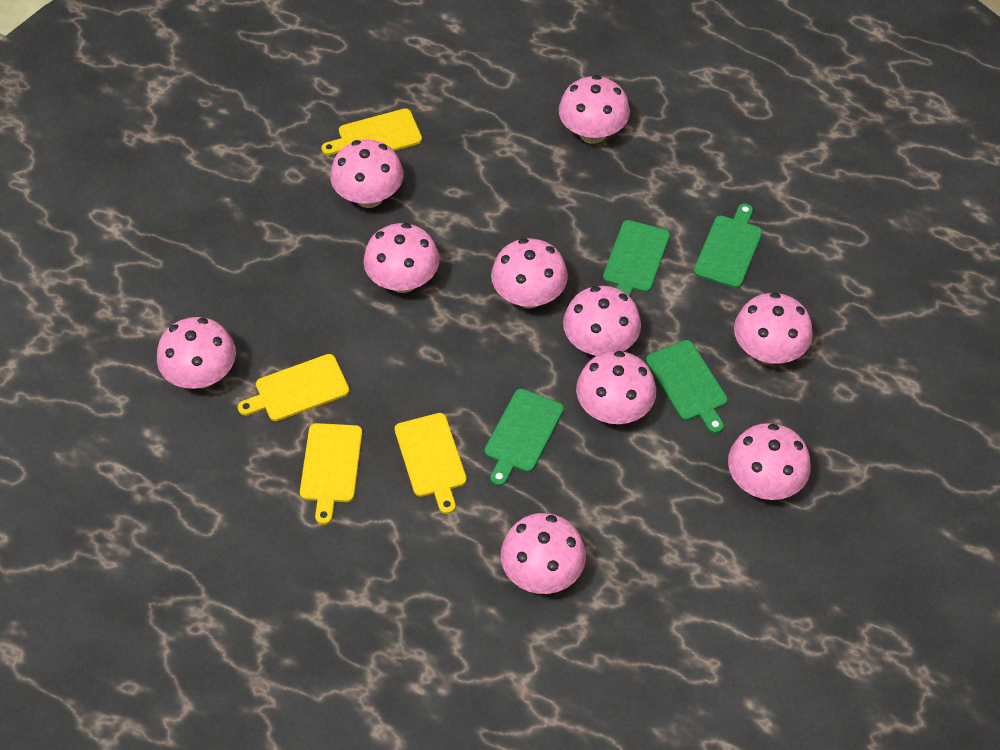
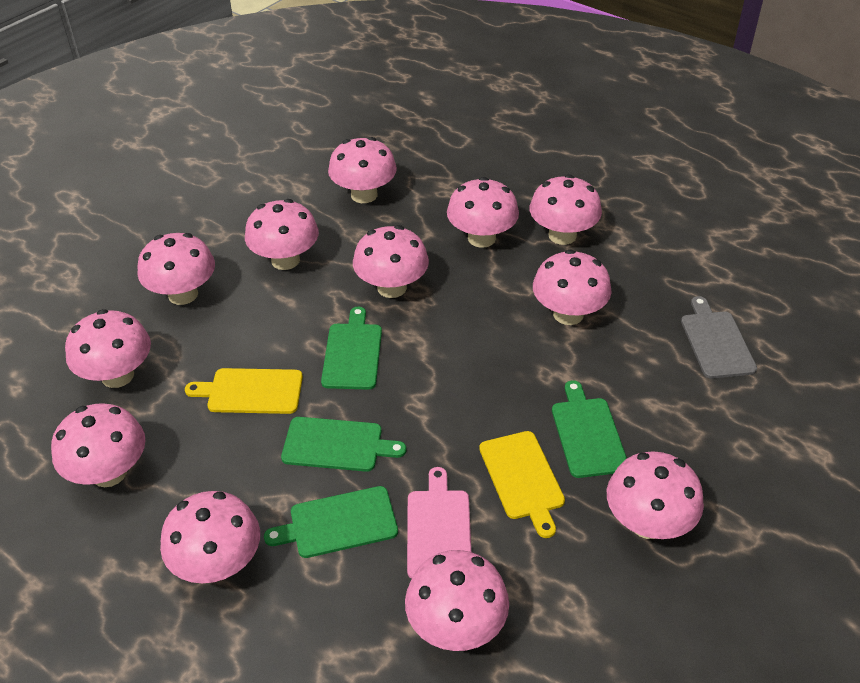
grey cutting board: none = 0 -> [681,296,757,379] = 1
pink cutting board: none = 0 -> [407,467,471,579] = 1
pink mushroom: [157,317,236,389] [330,139,404,208] [363,223,440,293] [491,238,568,309] [501,513,586,594] [559,75,630,144] [563,286,641,356] [576,351,656,424] [728,423,811,500] [734,292,813,364] = 10 -> [51,403,146,487] [65,309,151,388] [137,233,215,305] [160,491,260,583] [245,199,319,270] [328,137,397,203] [353,225,429,298] [405,550,509,651] [447,177,519,248] [530,174,602,245] [533,250,612,325] [607,451,704,539] = 12
yellow cutting board: [238,354,349,421] [300,423,362,525] [321,108,422,155] [395,413,467,514] = 4 -> [185,368,303,414] [479,431,565,538] = 2

